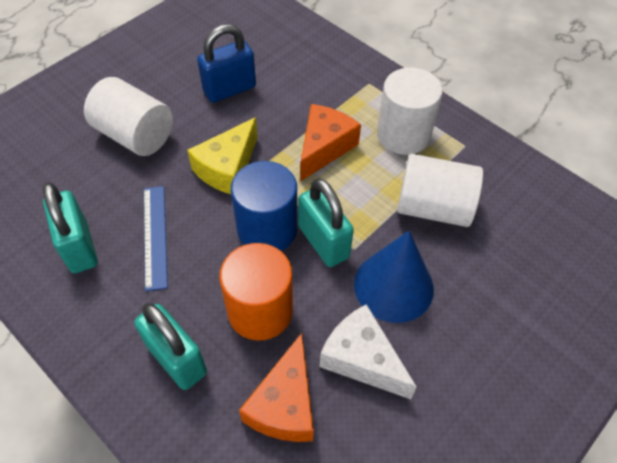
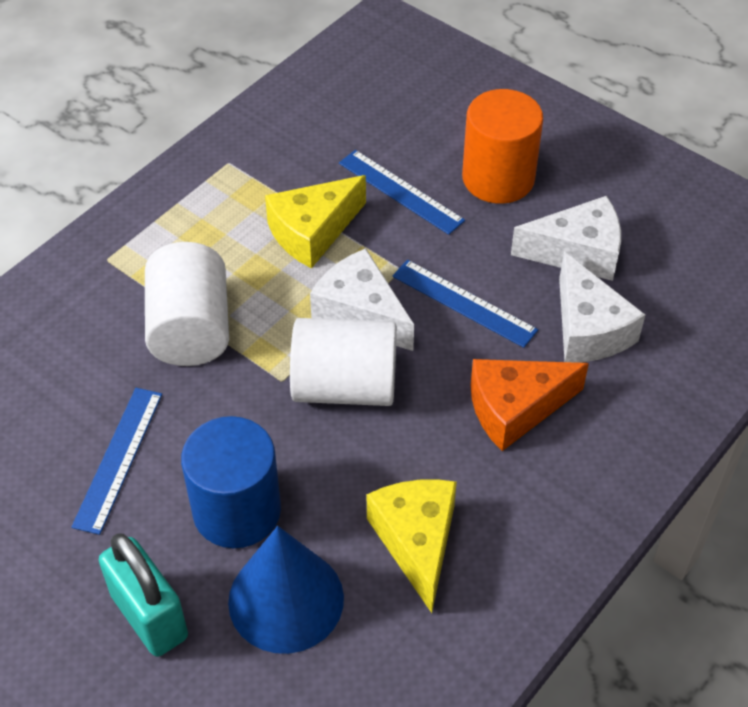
blue padlock: [197,24,256,103] = 1 -> none = 0
blue ruler: [144,186,168,291] = 1 -> [71,388,162,535] [339,150,465,235] [392,260,538,348] = 3
orange cheese: [239,333,314,442] [300,104,361,182] = 2 -> [470,359,589,451] = 1
turquoise padlock: [43,183,98,273] [134,303,207,390] [298,178,354,267] = 3 -> [99,533,188,657] = 1
white cheese: [320,304,417,399] = 1 -> [310,248,414,351] [511,196,621,281] [559,252,645,363] = 3
white cylinder: [84,77,173,156] [377,68,443,155] [397,154,483,227] = 3 -> [145,242,229,366] [290,318,397,406] = 2
yellow cheese: [187,117,258,194] = 1 -> [265,175,366,269] [367,479,457,613] = 2

